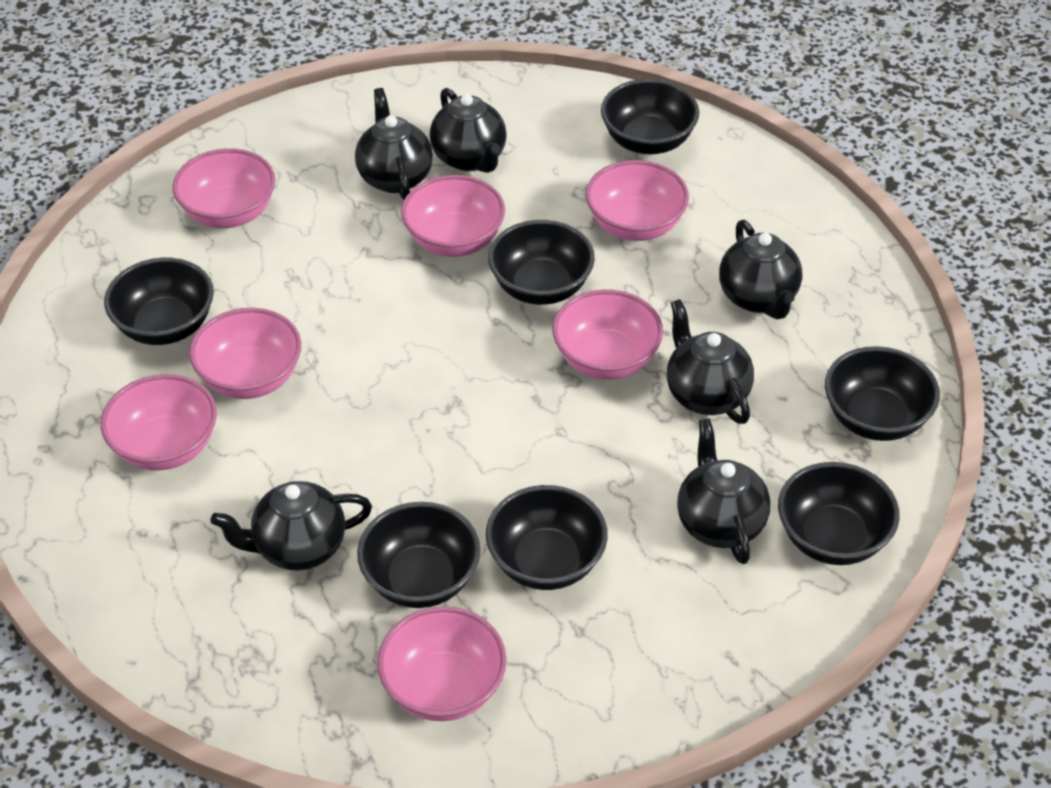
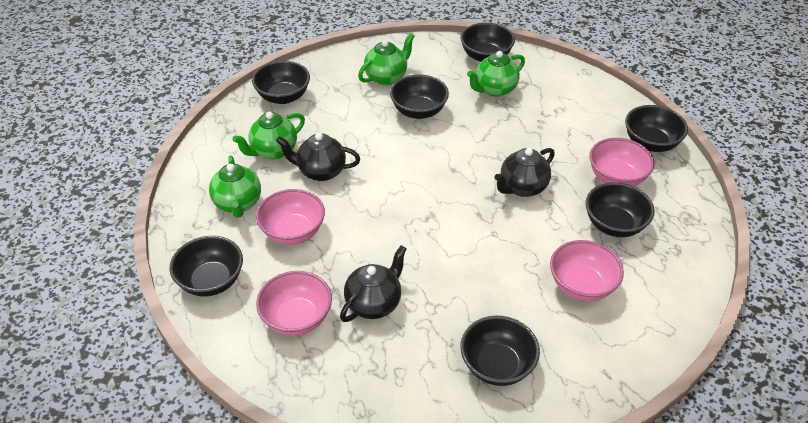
black teapot: [210,481,372,571] [355,88,433,200] [430,88,507,173] [667,299,754,424] [677,418,771,564] [719,220,802,320] = 6 -> [276,133,360,181] [340,245,407,322] [494,148,555,197] = 3
green teapot: none = 0 -> [209,155,261,218] [232,112,305,160] [358,33,415,85] [467,51,525,97] = 4
pink bowl: [101,374,217,471] [172,148,275,228] [189,308,301,399] [377,606,506,721] [401,175,505,257] [553,290,663,379] [586,160,689,241] = 7 -> [256,189,325,245] [256,271,332,336] [550,240,624,301] [589,138,655,186] = 4

